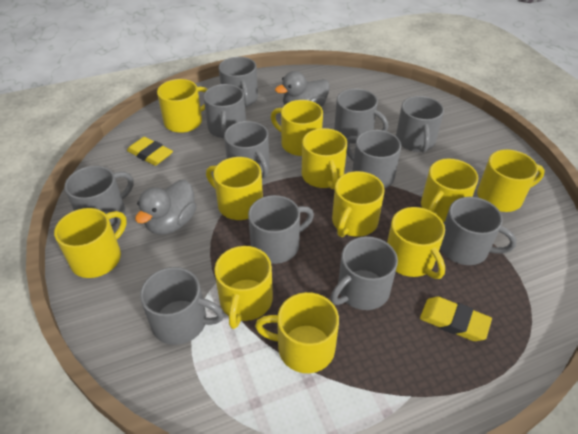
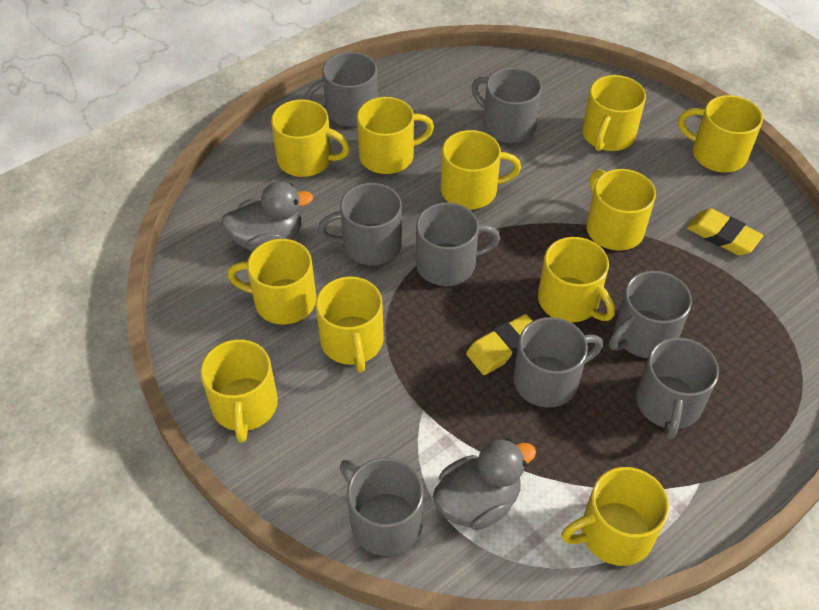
grey mug: [64,166,134,226] [140,267,224,345] [203,84,246,138] [219,57,258,107] [224,121,270,178] [248,195,314,264] [330,236,398,310] [334,89,389,143] [347,130,401,188] [396,96,444,153] [440,197,517,265] = 11 -> [305,52,378,127] [318,183,402,265] [340,457,423,556] [416,202,500,286] [471,67,542,143] [513,317,603,408] [609,271,692,358] [636,337,719,439] = 8

